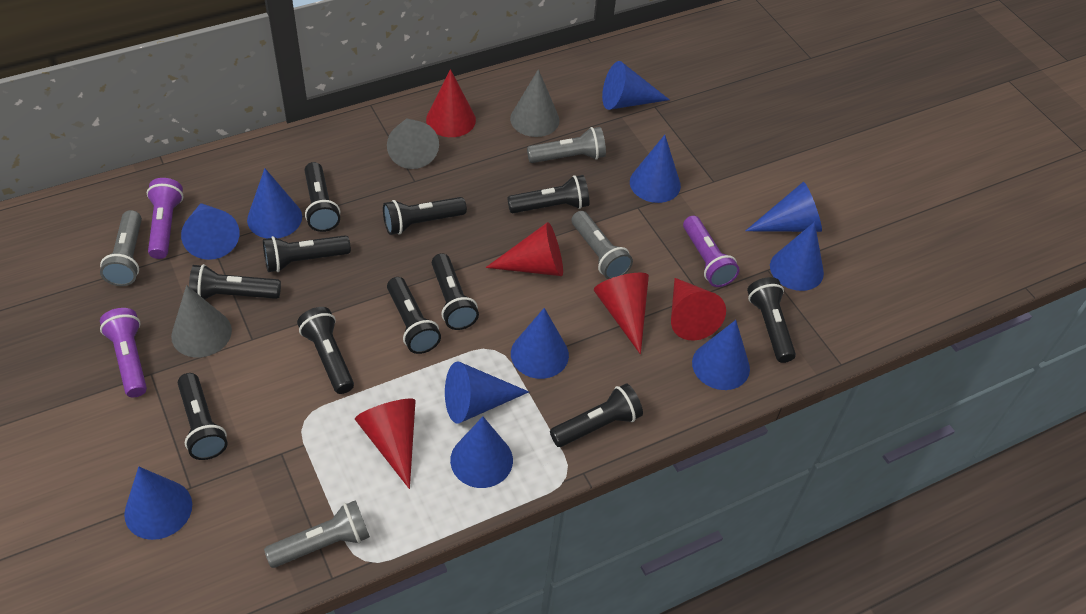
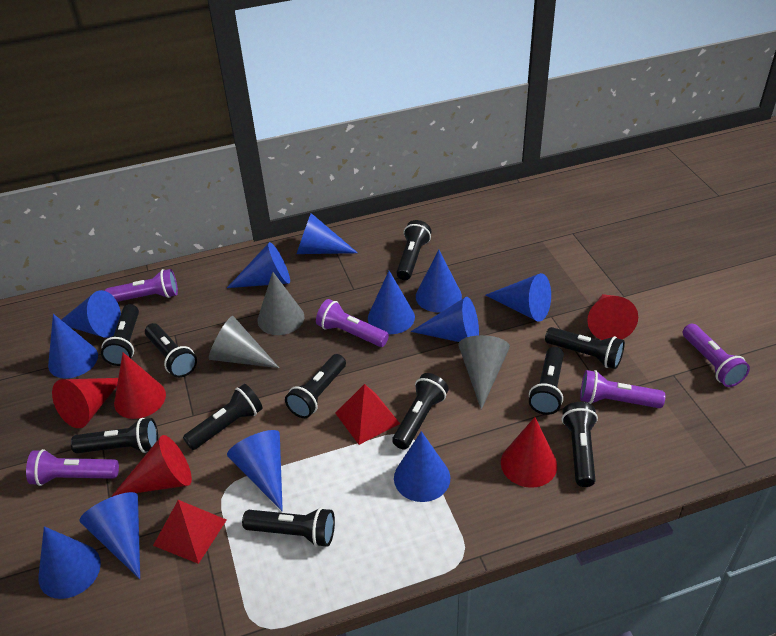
blue cone: [124,467,192,540] [181,203,239,260] [247,168,302,238] [445,361,529,424] [450,417,513,488] [511,308,569,379] [602,61,670,110] [630,135,681,203] [692,320,750,390] [745,182,822,232] [770,222,824,291] = 11 -> [38,526,101,599] [48,314,98,378] [61,290,121,338] [80,492,140,579] [227,242,290,288] [227,430,283,511] [297,213,358,254] [368,271,415,334] [394,431,450,502] [411,297,479,342] [416,250,462,312] [486,273,551,322] = 12
grey flashlight: [100,210,142,286] [264,500,370,568] [527,127,606,163] [572,211,633,279] = 4 -> none = 0
purple flashlight: [100,308,147,397] [147,178,183,259] [683,216,740,287] = 3 -> [26,449,119,486] [105,269,178,302] [316,299,389,347] [580,370,665,408] [683,324,750,387] = 5
red pyramid: none = 0 -> [153,500,227,564] [335,384,400,445] = 2

